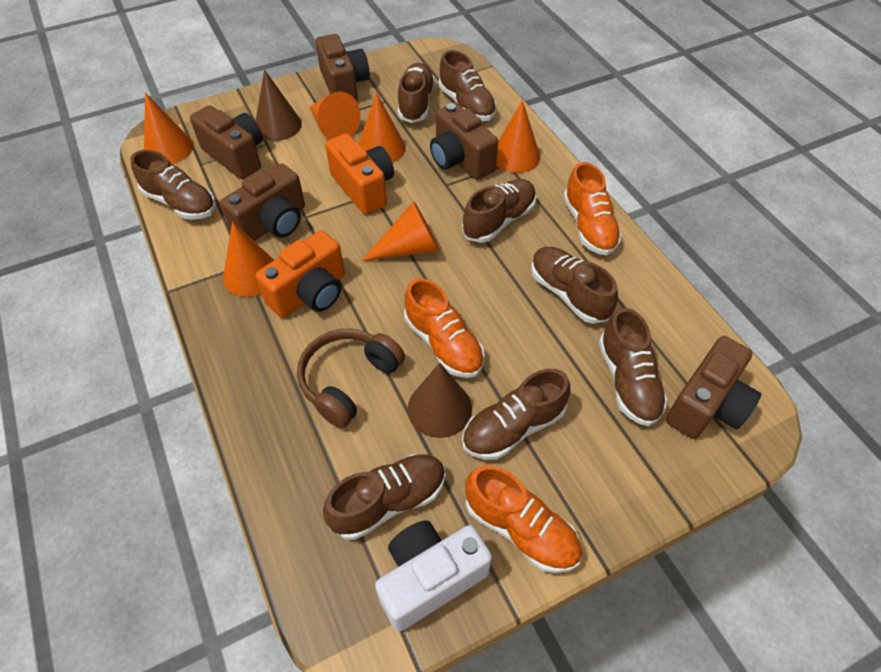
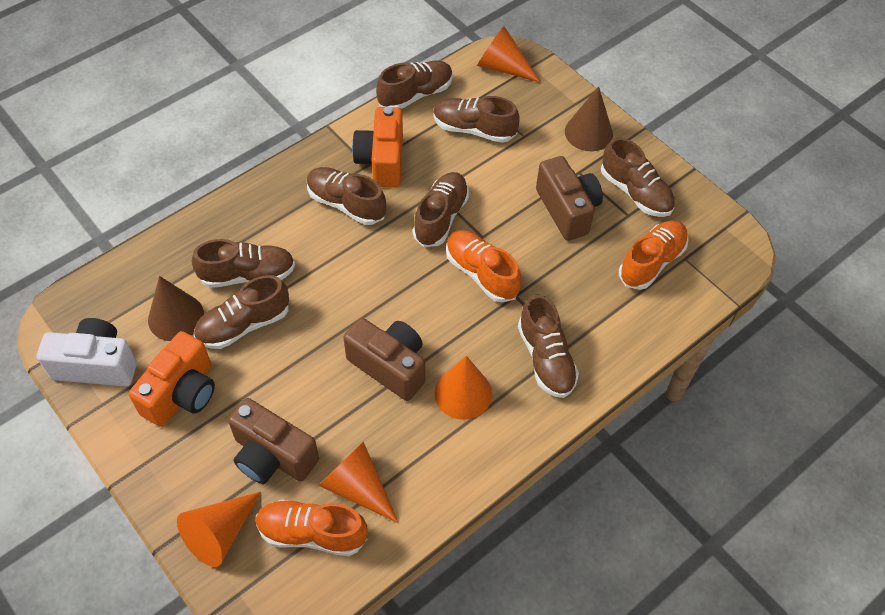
brown camera: [190,105,263,179] [220,163,305,241] [316,34,370,101] [430,103,498,180] [666,336,761,439] = 5 -> [228,398,319,484] [343,318,425,401] [536,156,603,241] = 3
brown headphones: [297,328,405,428] = 1 -> none = 0
orange cone: [144,93,193,164] [223,222,274,297] [309,92,361,140] [359,93,406,163] [362,201,440,261] [496,100,540,173] = 6 -> [177,492,261,567] [318,441,399,523] [435,356,492,420] [477,26,541,83] = 4

